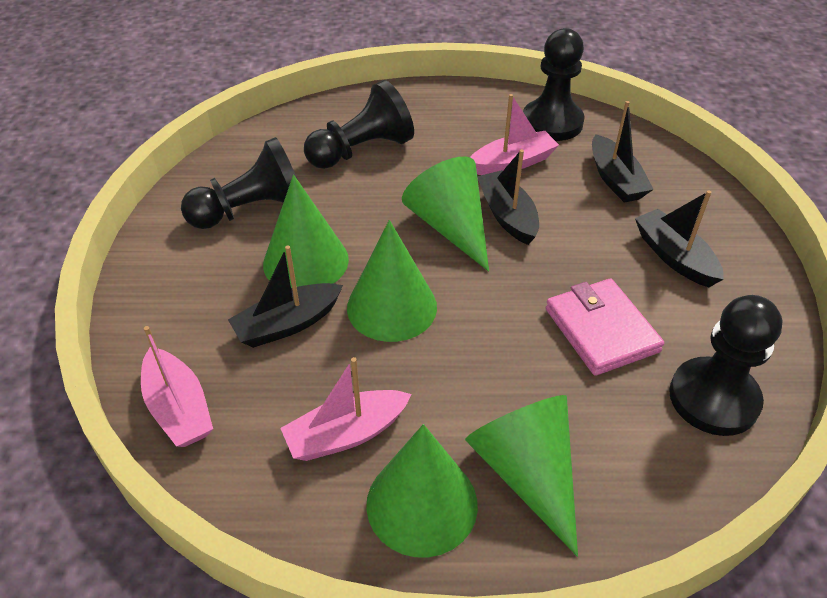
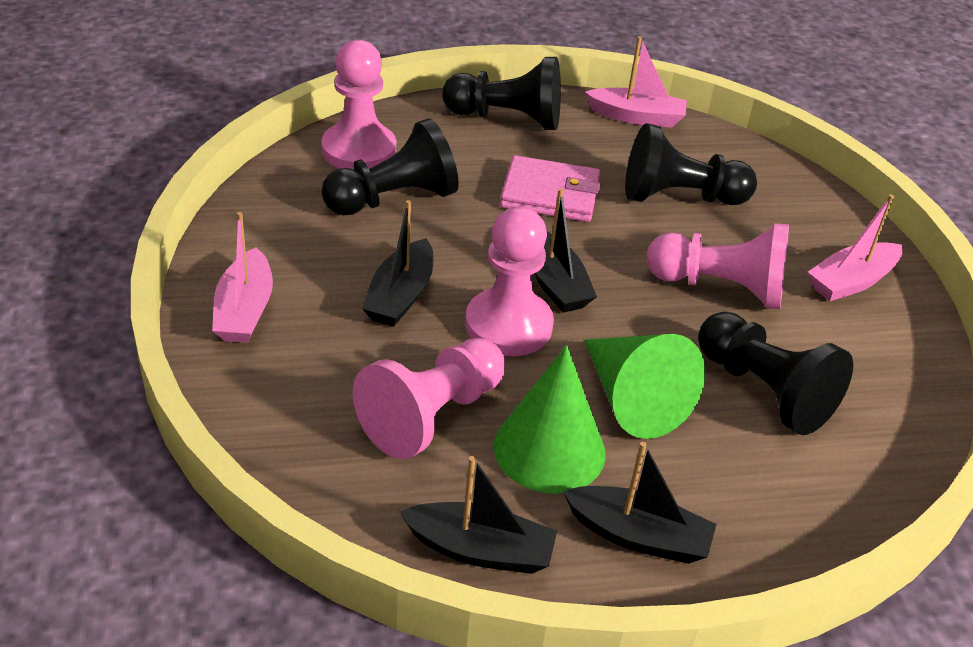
green cone: [263,175,349,288] [347,220,437,342] [366,424,478,558] [402,157,489,272] [465,395,578,557] = 5 -> [494,345,606,494] [584,334,705,439] = 2
pink pawn: none = 0 -> [321,40,396,169] [353,338,505,459] [465,206,554,356] [647,223,789,309] = 4

